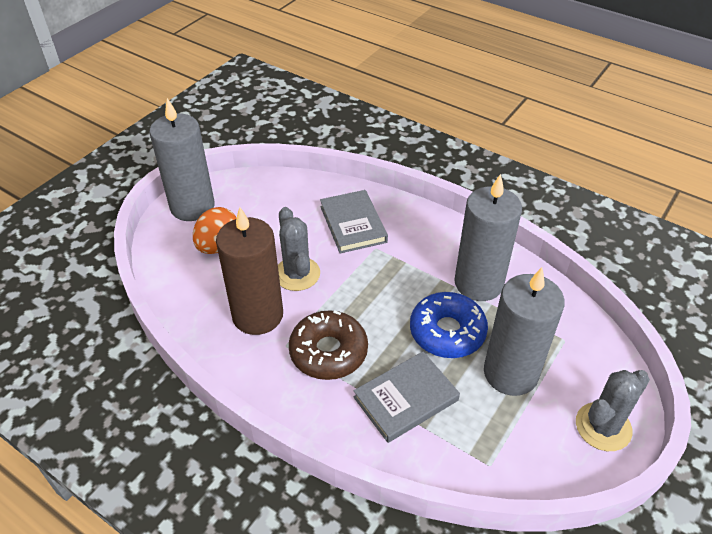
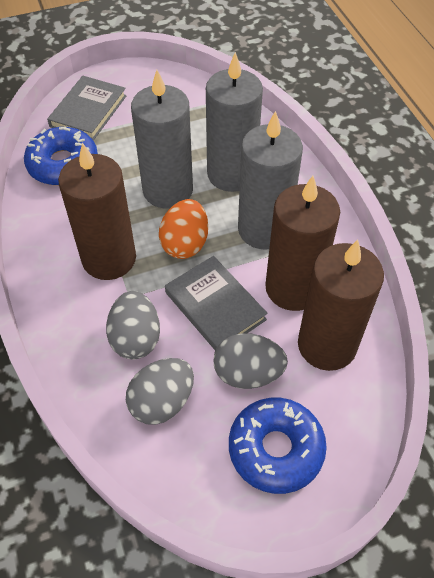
blue donut: [410,292,488,358] = 1 -> [24,127,98,185] [229,398,327,494] = 2
brown candle: [216,207,283,335] = 1 -> [58,143,136,280] [265,176,340,311] [298,240,384,371] = 3
brown donut: [289,310,368,380] = 1 -> none = 0
grey cactus: [278,207,320,291] [576,370,650,451] = 2 -> none = 0
grey egg: none = 0 -> [106,291,160,359] [126,358,194,425] [214,333,288,389] = 3

